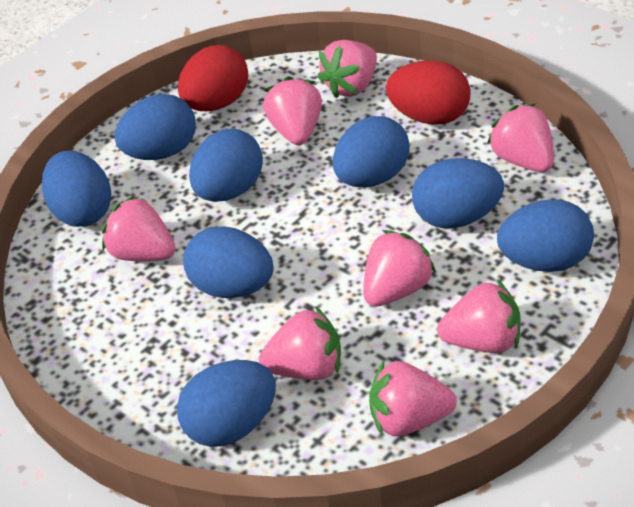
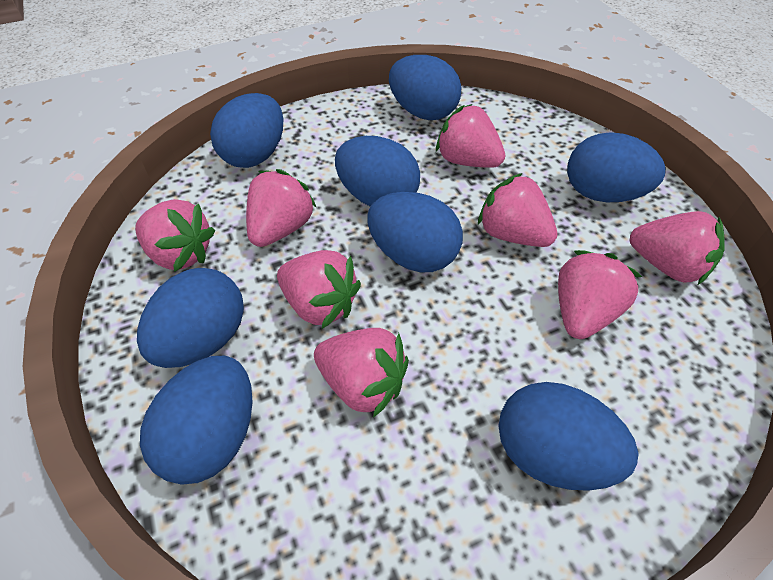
red egg: [178,45,248,111] [386,60,471,125] = 2 -> none = 0

